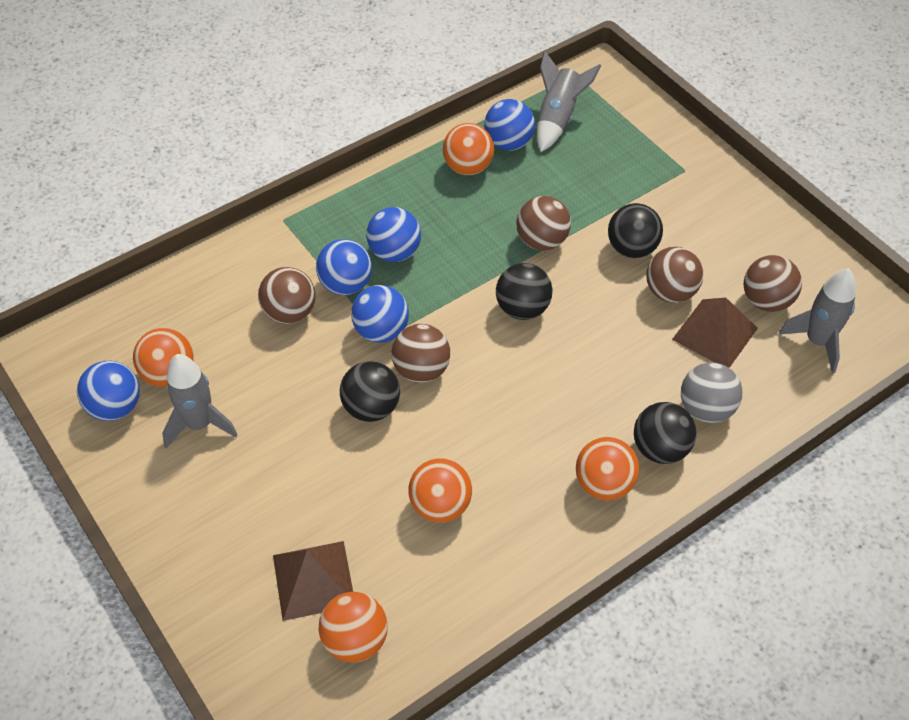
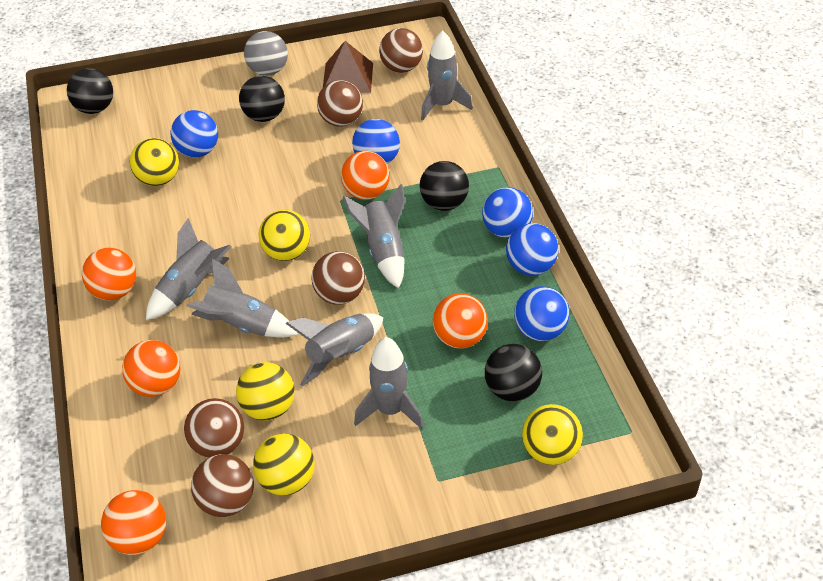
brown pyramid: [273,541,353,621] [672,297,758,368] = 2 -> [323,41,373,93] = 1
grey rocket: [162,354,238,448] [537,51,601,152] [779,268,856,373] = 3 -> [146,218,231,320] [187,259,298,338] [285,313,383,386] [342,184,405,288] [354,337,424,429] [421,30,473,120] = 6
yellow ball: none = 0 -> [130,138,179,186] [236,362,295,421] [253,434,315,495] [259,210,310,261] [522,404,583,465] = 5

